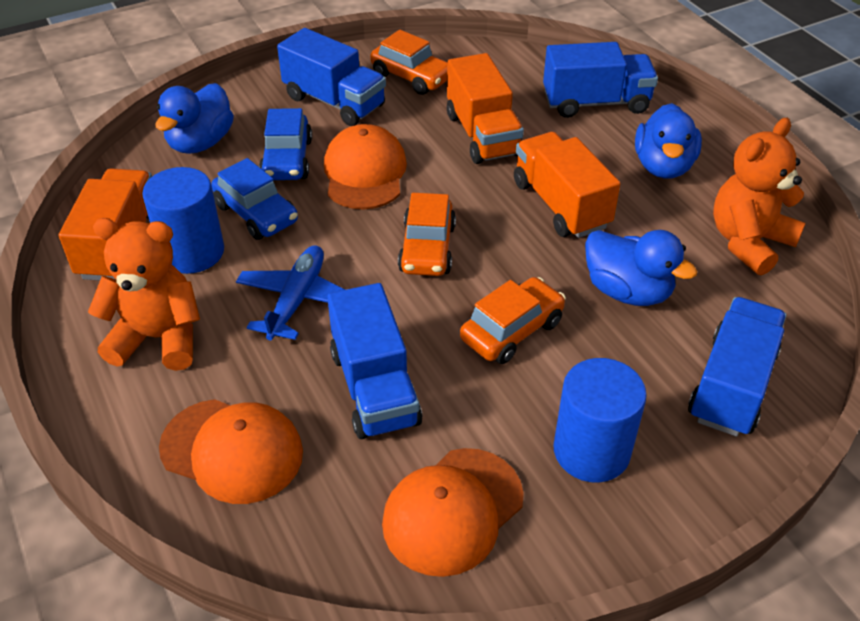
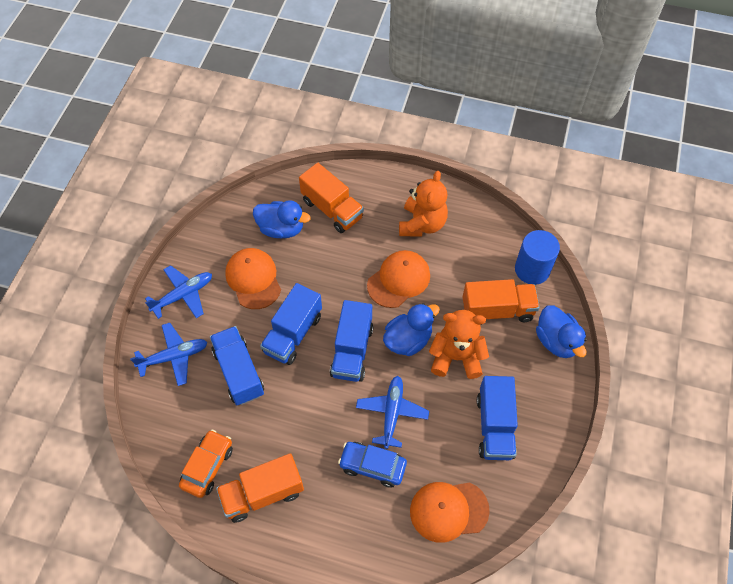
blue car: [211,158,298,240] [259,108,312,180] = 2 -> [338,442,407,487] = 1
blue cylinder: [142,167,224,274] [554,358,647,483] = 2 -> [515,230,560,285] = 1
blue plane: [236,245,345,340] = 1 -> [130,323,208,386] [145,265,212,319] [356,376,429,449] = 3
orange car: [370,30,447,95] [398,193,456,276] [460,277,566,364] = 3 -> [179,430,233,498] = 1

